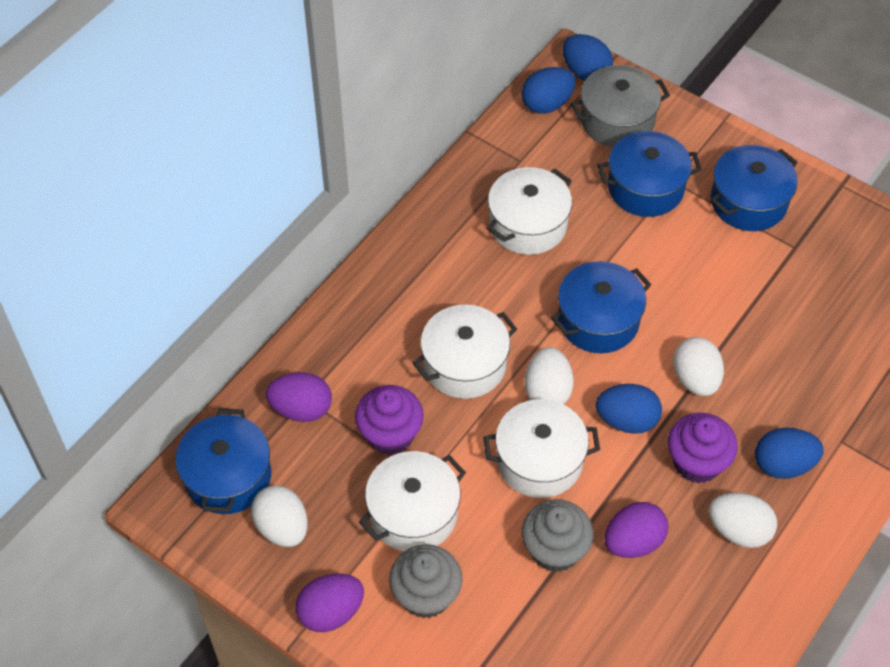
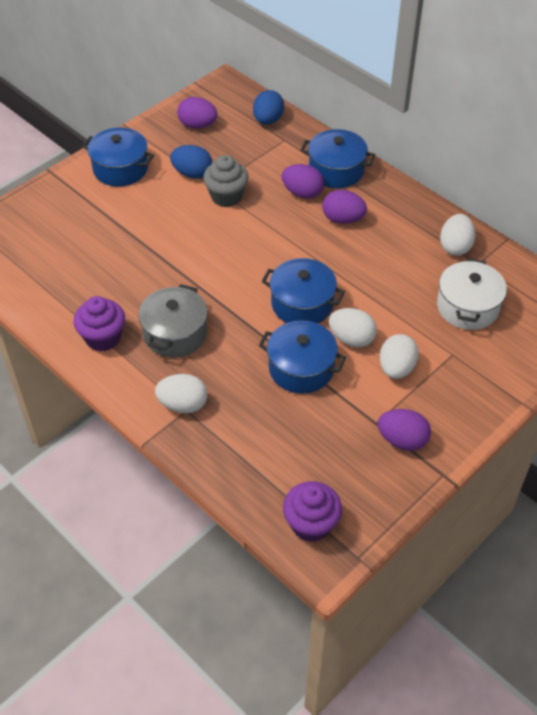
blue egg: [522,67,575,114] [563,34,613,81] [596,384,662,434] [755,428,824,479] = 4 -> [170,145,212,179] [253,90,284,125] = 2
grey cupcake: [389,544,463,619] [522,499,593,572] = 2 -> [203,155,249,207] = 1
purple egg: [266,372,332,422] [296,574,364,632] [604,502,668,558] = 3 -> [177,97,218,129] [282,164,324,199] [322,190,367,224] [378,409,431,451] = 4
white pot: [359,451,466,551] [413,305,517,399] [483,399,600,498] [487,167,572,255] = 4 -> [437,258,507,330] = 1

